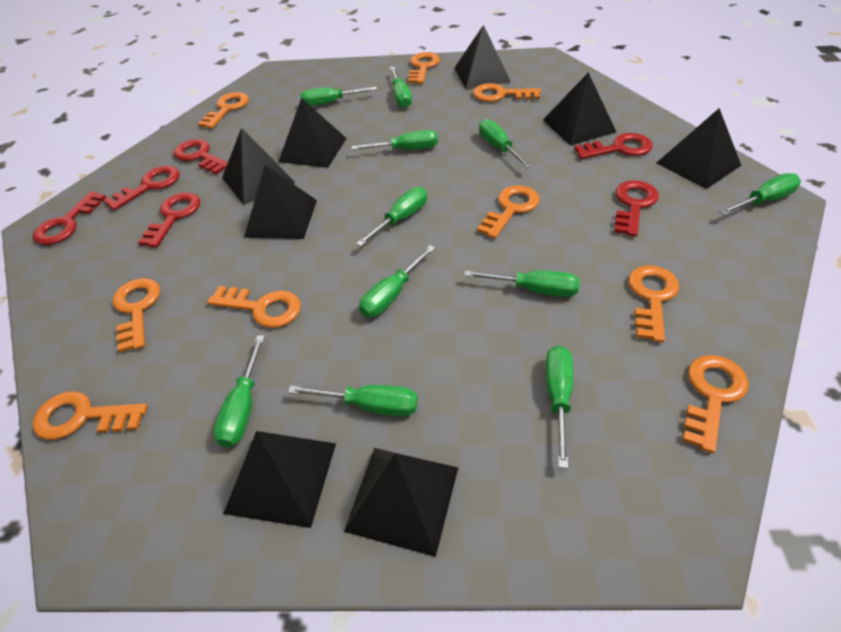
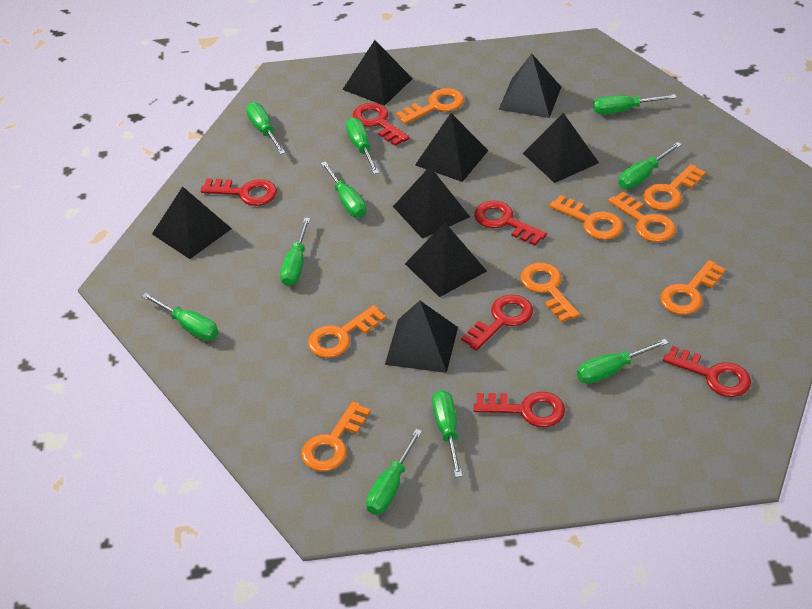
green screwdriver: [213,335,265,448] [288,385,418,416] [300,87,377,106] [352,130,438,150] [356,187,427,246] [359,245,435,317] [390,67,412,108] [464,270,580,297] [479,119,532,168] [546,346,573,468] [719,173,801,215] = 11 -> [142,293,218,341] [246,102,286,155] [280,218,310,286] [321,161,366,218] [346,117,379,174] [366,429,422,515] [432,390,462,477] [577,339,669,384] [593,94,677,114] [618,142,682,189] = 10
orange key: [32,391,148,440] [113,278,160,353] [198,92,249,129] [207,286,301,328] [408,52,440,84] [473,83,541,102] [477,185,540,239] [628,265,679,343] [682,355,749,453] = 9 -> [301,401,371,472] [308,305,386,358] [396,88,464,124] [520,263,580,323] [549,195,623,240] [608,192,676,242] [643,164,706,211] [660,260,726,315] = 8

